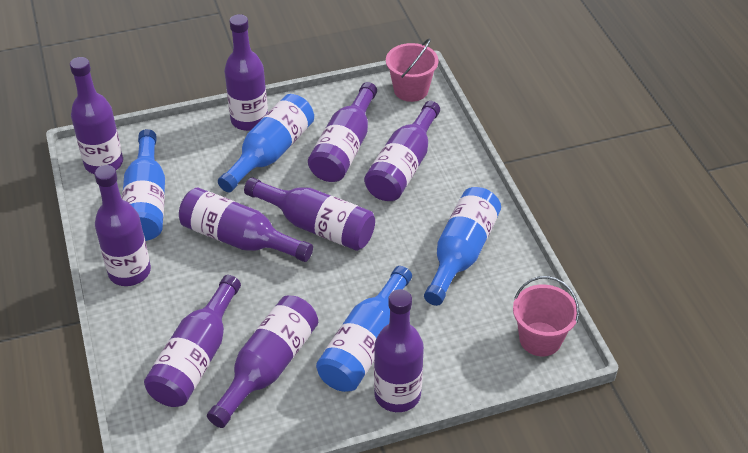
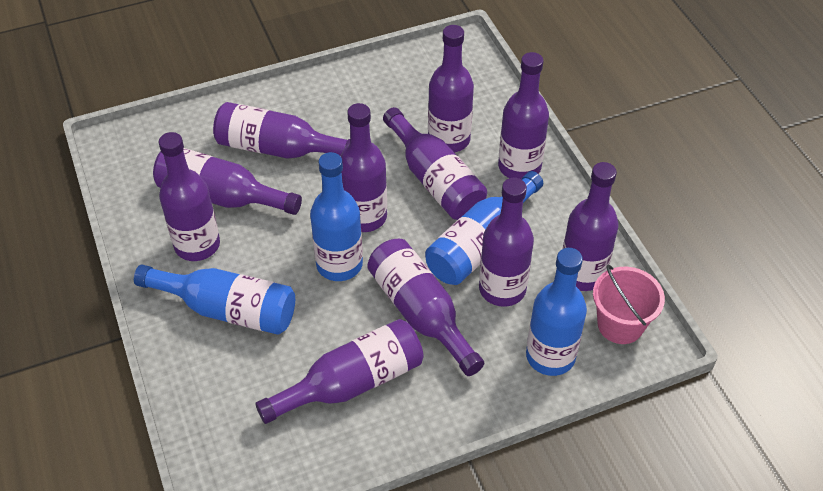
pink bucket: [386,38,439,102] [513,276,579,356] = 2 -> [593,265,665,344] = 1
purple bottle: [70,57,123,174] [94,165,151,286] [144,275,241,407] [179,187,313,262] [207,296,318,428] [224,14,268,131] [244,177,375,251] [308,82,377,182] [364,101,440,201] [374,289,424,412] = 10 -> [153,148,302,215] [159,132,220,261] [213,102,350,159] [255,319,424,424] [341,103,387,232] [367,239,484,376] [383,107,487,220] [428,25,474,152] [479,178,534,307] [498,52,549,179] [563,162,619,291] = 11

